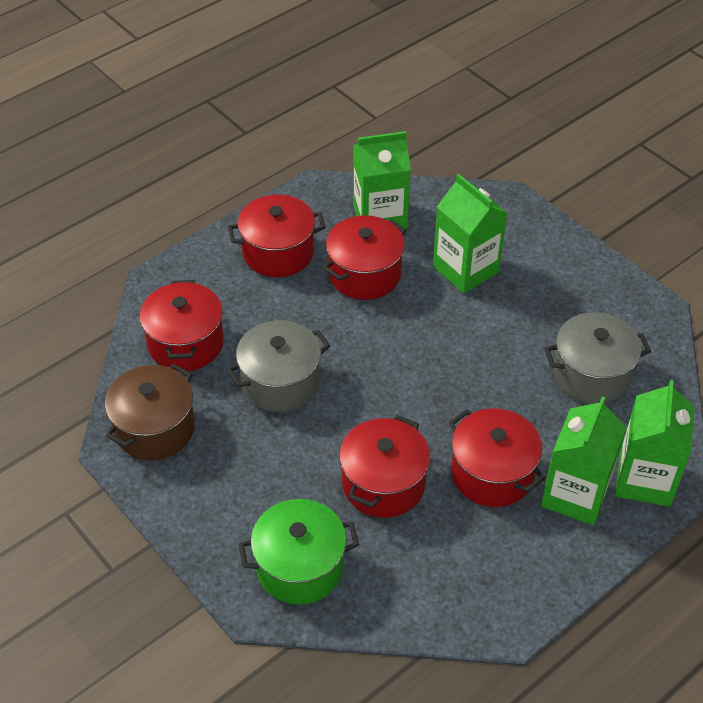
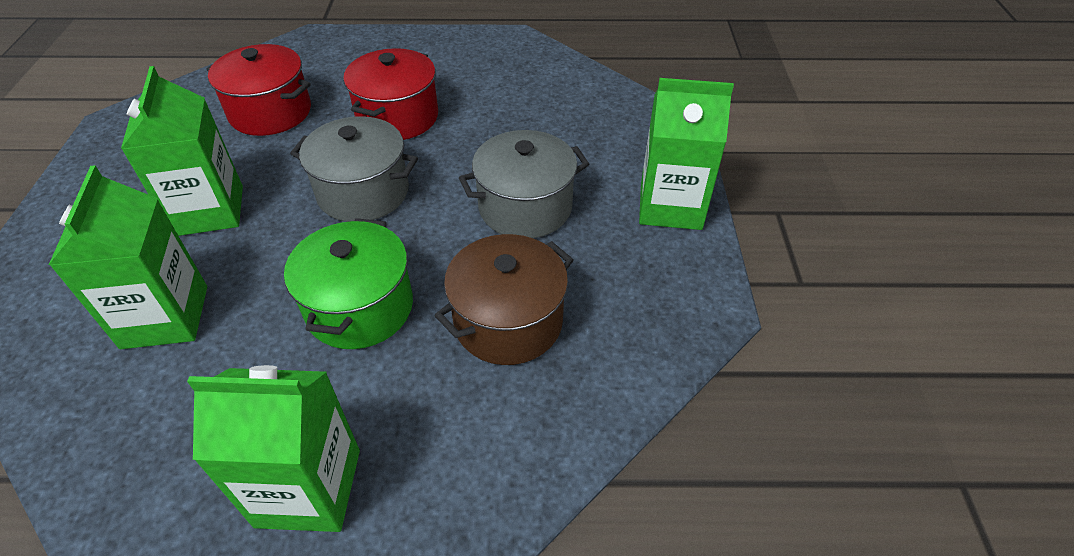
red pot: [140,280,224,371] [228,194,326,277] [323,215,407,300] [339,415,430,518] [449,408,545,507] = 5 -> [206,44,311,136] [343,48,438,140] = 2

